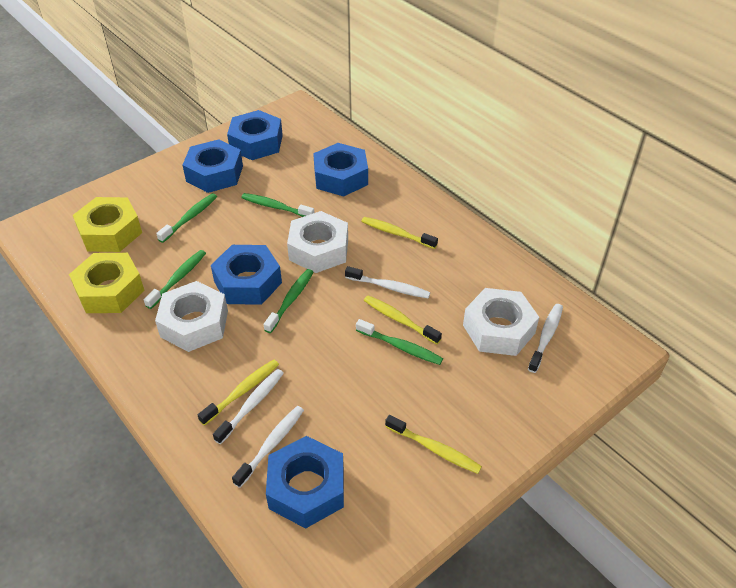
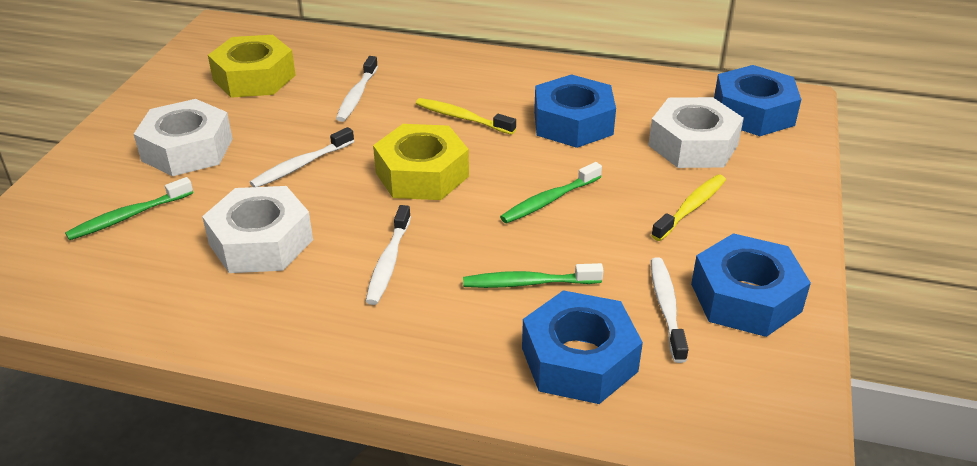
blue nut: [182,139,243,193] [211,245,282,305] [227,110,283,160] [266,436,344,529] [313,143,368,196] = 5 -> [522,290,643,404] [534,74,616,148] [691,233,811,337] [714,65,801,136] = 4
green toothbrush: [144,250,206,309] [156,193,217,243] [241,193,314,217] [264,269,313,333] [356,319,443,365] = 5 -> [65,177,193,240] [463,263,604,288] [500,162,602,223] = 3
yellow toothbrush: [198,359,279,426] [361,217,438,249] [364,296,442,344] [385,415,482,474] = 4 -> [416,98,516,135] [651,175,726,241] = 2

